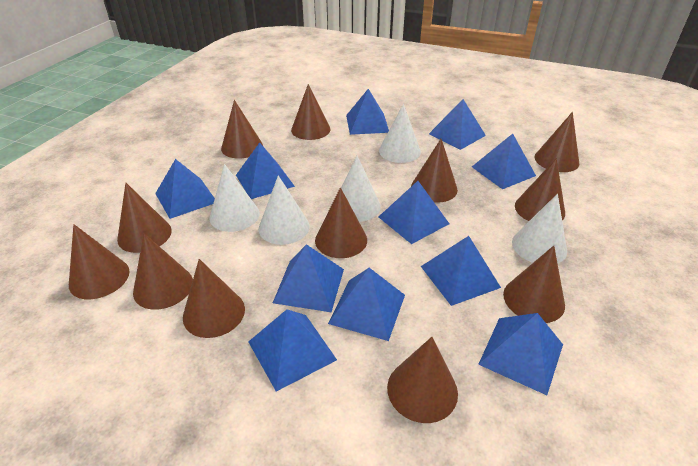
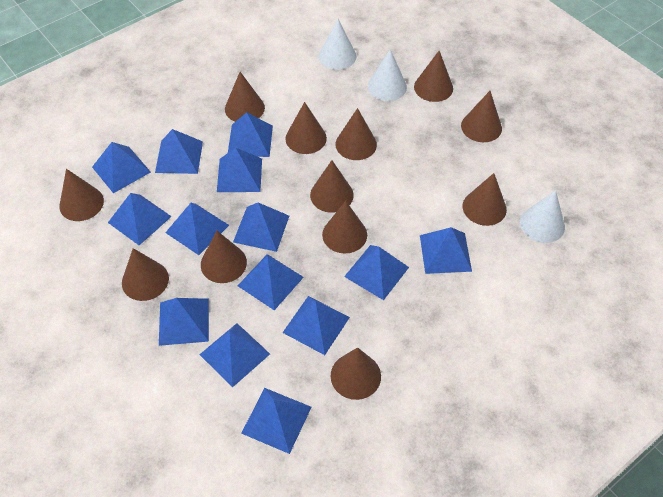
blue pyramid: [155,159,215,219] [236,143,295,199] [248,309,337,392] [273,244,344,312] [328,268,405,341] [346,89,389,135] [379,181,449,244] [421,236,501,306] [429,99,486,150] [472,134,536,189] [478,313,563,395] = 11 -> [92,142,151,193] [108,193,172,245] [155,129,203,174] [159,298,209,346] [165,203,229,255] [199,323,270,387] [217,147,262,192] [228,112,273,157] [233,203,289,252] [238,254,304,310] [241,388,312,454] [282,296,350,355] [344,245,409,300] [420,227,472,274] = 14
white cone: [209,164,260,232] [258,175,310,245] [341,156,381,222] [379,104,421,163] [512,194,567,263] = 5 -> [319,19,357,70] [368,49,407,101] [520,190,565,243] = 3

